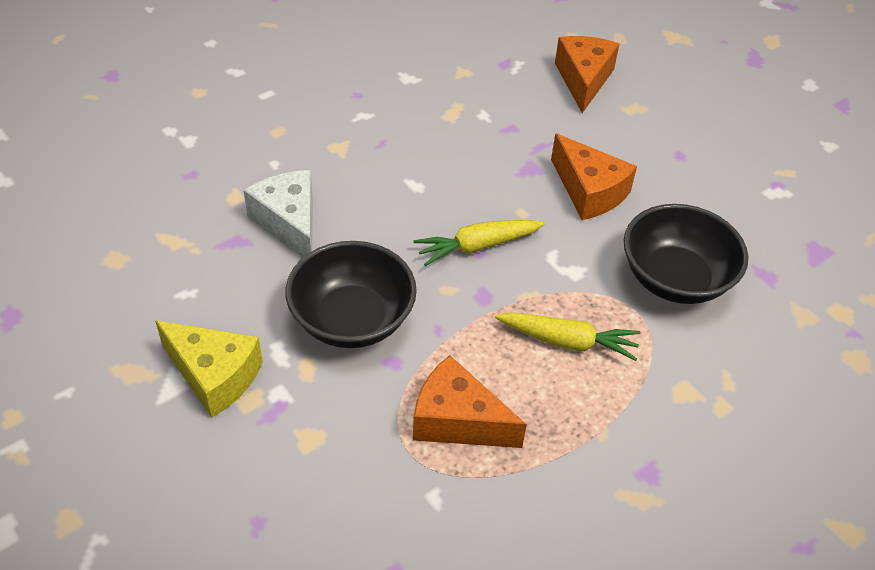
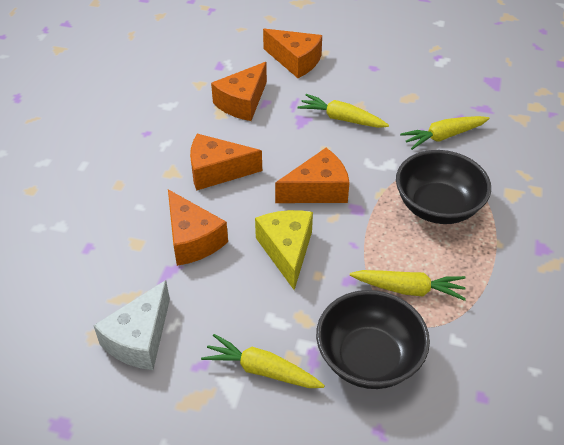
orange cheese: [413,355,527,448] [551,133,637,220] [555,36,619,113] = 3 -> [168,189,228,266] [190,134,262,191] [211,62,267,121] [263,29,322,78] [275,148,350,203] = 5
yellow carrot: [414,220,545,266] [495,312,640,361] = 2 -> [201,334,325,388] [298,94,389,128] [350,270,466,301] [400,116,490,150] = 4

